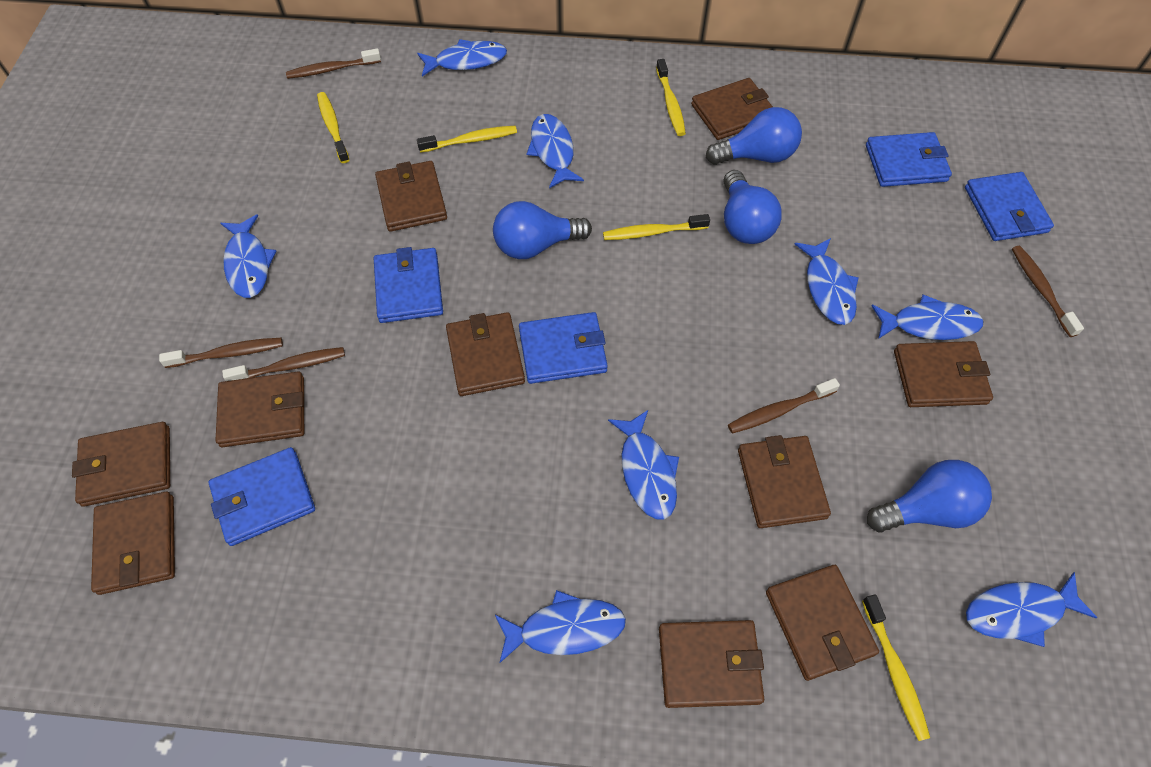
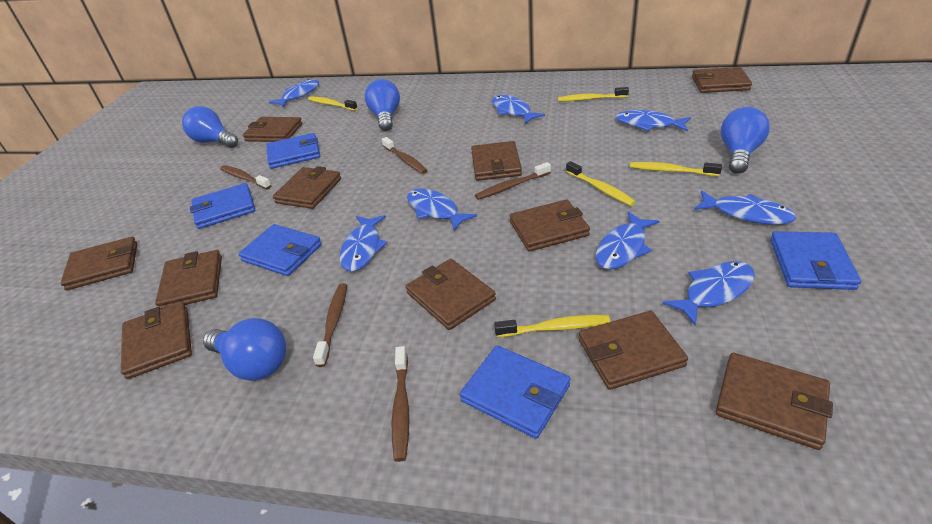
brown wallet: [72,422,170,507] [91,492,175,595] [216,372,304,447] [375,161,447,232] [446,312,525,396] [659,620,764,708] [691,78,773,140] [738,435,831,528] [766,565,879,681] [894,341,993,407] = 10 -> [61,237,138,290] [121,302,192,379] [155,250,222,309] [243,117,303,142] [273,166,341,209] [406,259,496,330] [471,141,522,181] [510,199,590,252] [578,311,688,390] [692,67,752,93] [716,353,833,450] = 11

